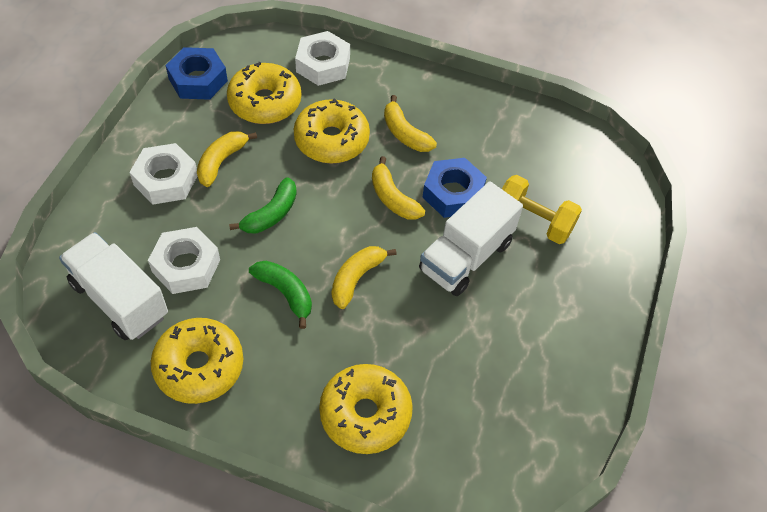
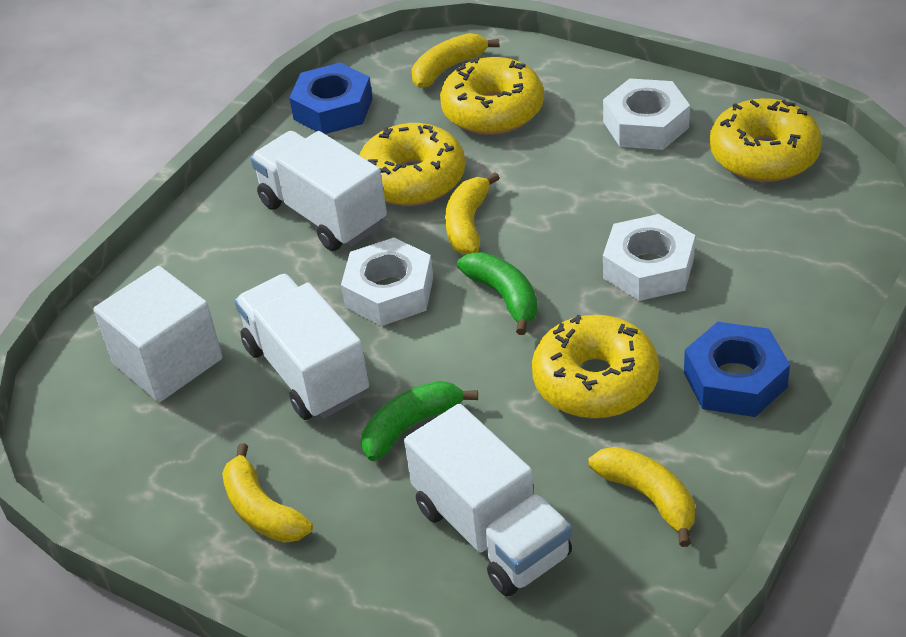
white cube: none = 0 -> [93,266,222,402] = 1
white truck: [59,232,168,340] [419,181,523,296] = 2 -> [234,274,369,420] [250,131,387,251] [404,404,572,596] = 3
yellow dumbbell: [502,175,582,244] = 1 -> none = 0

